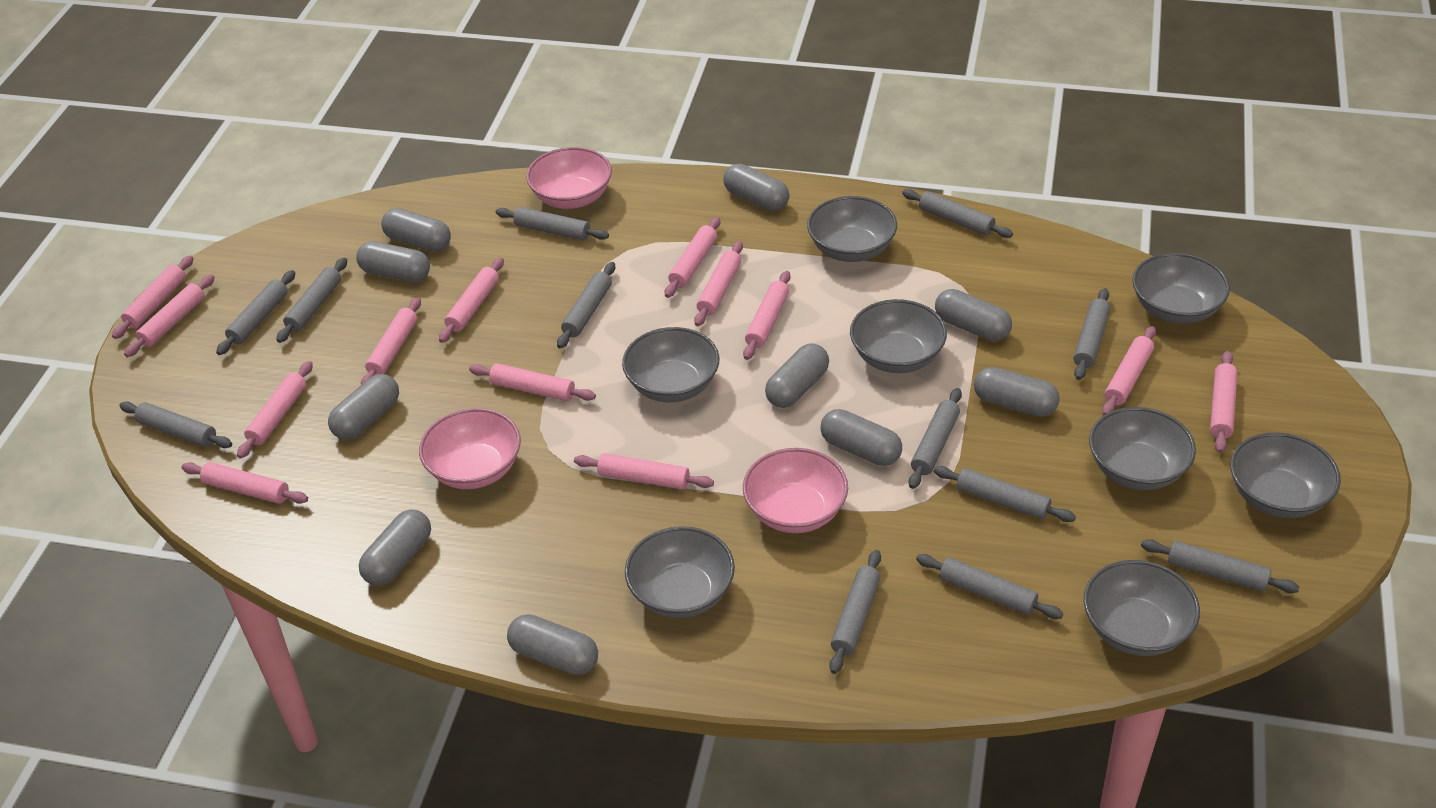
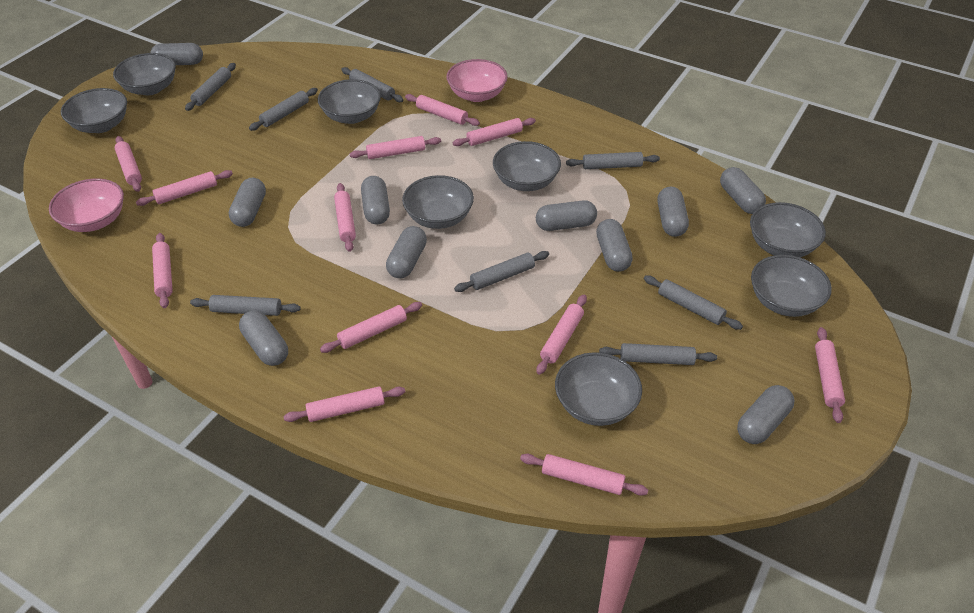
grey rolling pin: [119,401,232,448] [216,270,295,355] [276,258,347,343] [496,207,609,240] [557,262,615,348] [829,550,881,674] [902,189,1013,238] [909,388,962,489] [916,554,1063,619] [934,466,1076,522] [1073,288,1111,380] [1141,539,1299,593] = 12 -> [185,63,236,111] [190,295,300,316] [249,88,318,131] [341,67,404,102] [454,251,549,292] [566,152,660,169] [599,343,717,365] [644,275,743,330] = 8
pink bowl: [419,408,521,489] [526,147,612,209] [743,448,848,533] = 3 -> [49,178,124,232] [446,59,508,102] = 2
pink rolling pin: [112,255,193,339] [124,274,215,357] [182,462,308,504] [237,361,313,459] [361,297,421,385] [439,257,504,343] [469,363,596,401] [574,453,714,490] [665,217,720,298] [694,241,743,326] [743,271,790,360] [1102,326,1156,415] [1210,351,1238,453] = 13 -> [115,136,142,192] [136,170,233,206] [152,233,173,308] [283,386,405,422] [320,302,422,353] [334,183,356,252] [350,136,441,159] [405,94,480,126] [453,118,536,146] [520,454,648,496] [536,295,587,375] [815,327,845,423] = 12

